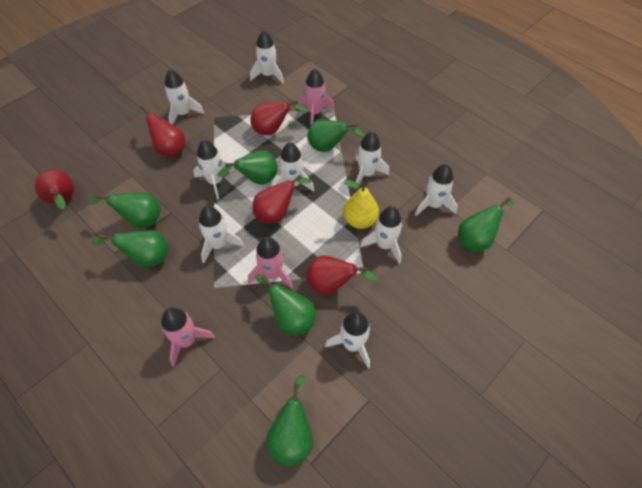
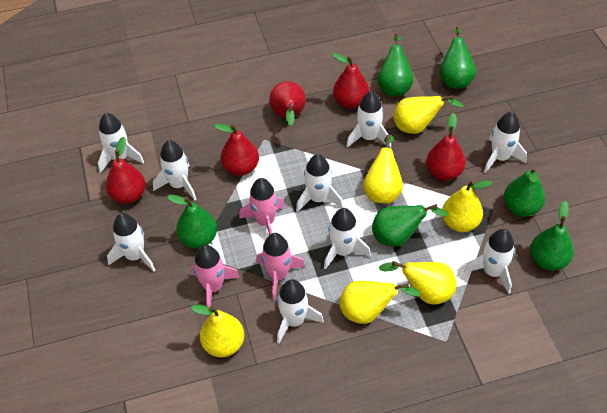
green pear: [88,192,161,228] [92,230,168,267] [217,150,278,185] [255,274,315,335] [266,375,313,467] [307,119,365,152] [458,197,515,252] = 7 -> [167,195,217,248] [372,204,448,247] [377,34,413,96] [440,26,476,88] [504,167,545,217] [530,201,574,271] = 6
yellow pear: [343,180,379,229] = 1 -> [191,305,244,357] [340,281,421,324] [363,135,403,204] [379,261,457,304] [393,95,464,134] [442,180,492,232] = 6

